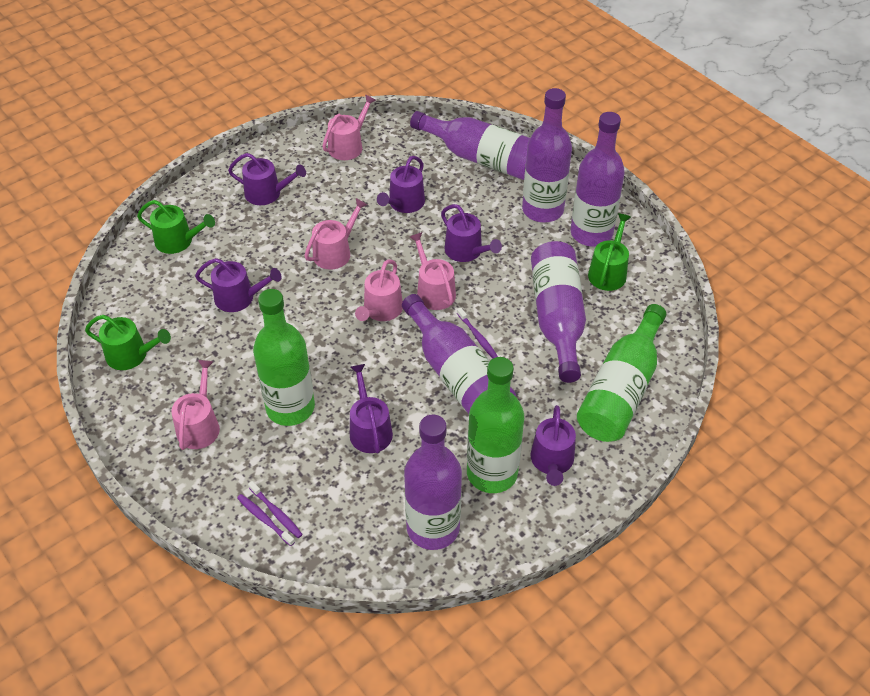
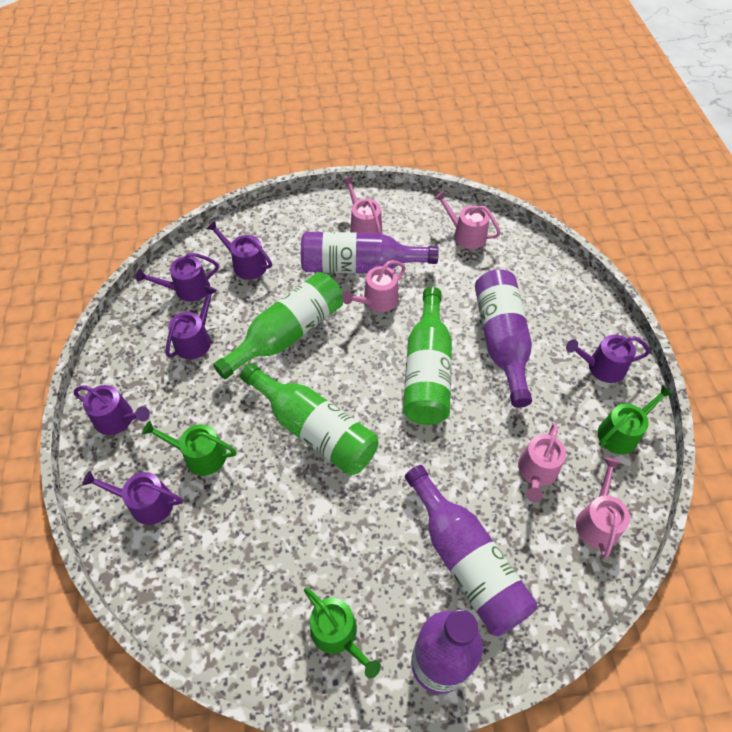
purple bottle: [402,294,516,414] [404,415,462,550] [410,111,530,180] [522,88,572,223] [531,241,586,383] [571,112,625,247] = 6 -> [301,232,439,274] [405,465,537,637] [411,609,483,694] [475,269,532,408] = 4
purple toothbrush: [237,494,295,546] [248,481,303,538] [457,308,498,358] = 3 -> none = 0

